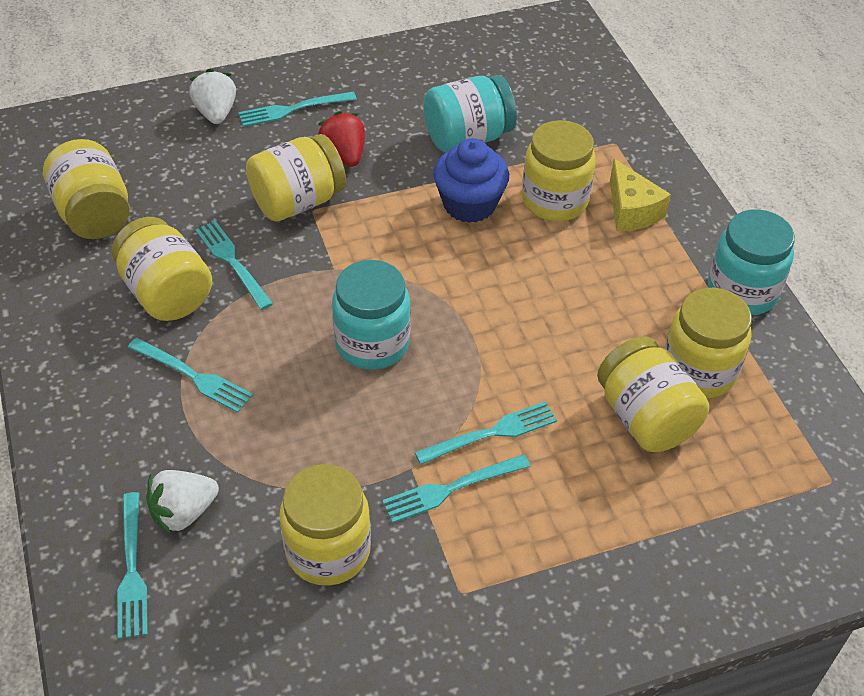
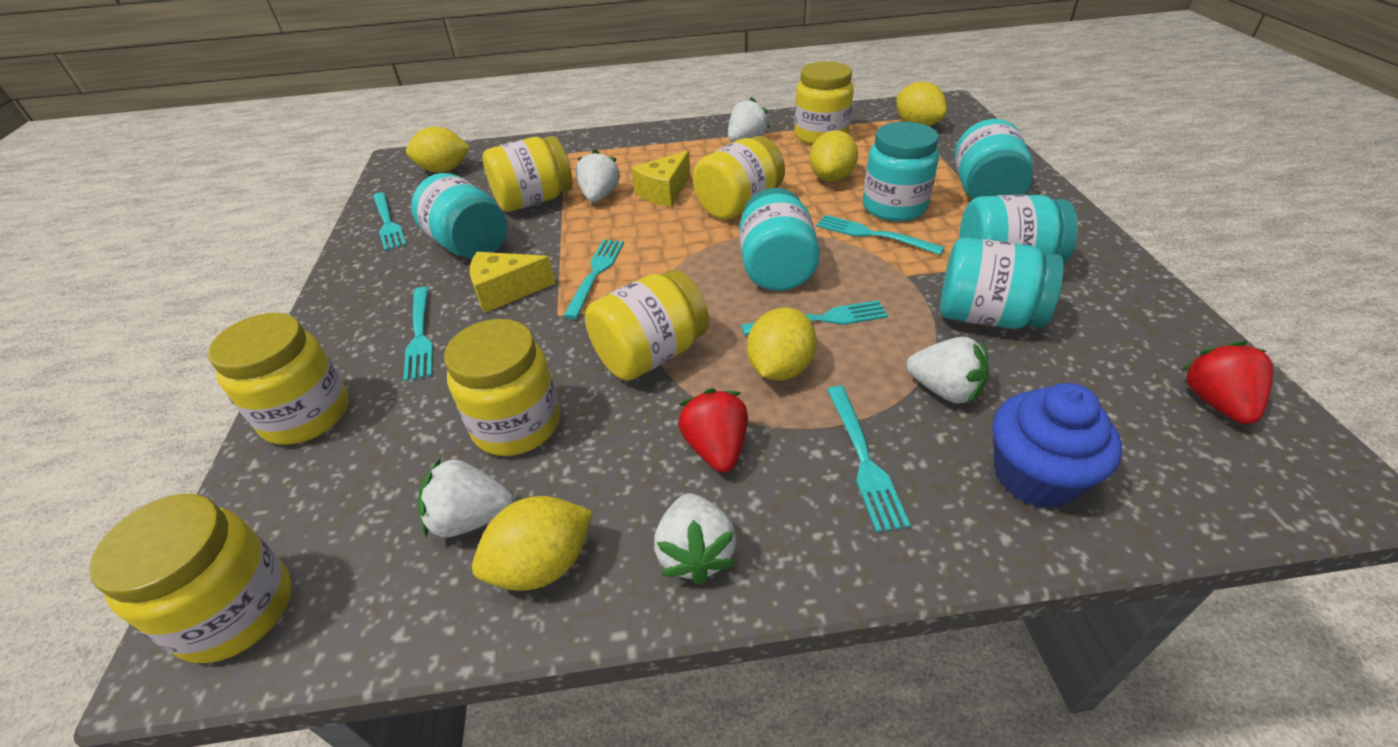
red strawberry: [318,111,365,167] = 1 -> [678,388,748,472] [1181,341,1273,424] = 2
turquoise jar: [332,260,410,370] [424,75,517,152] [708,209,795,316] = 3 -> [411,173,507,259] [739,188,820,291] [863,122,939,221] [940,237,1064,329] [955,119,1033,200] [959,195,1078,264] = 6
white strawberry: [146,470,219,535] [189,69,236,124] = 2 -> [418,457,514,538] [576,149,620,202] [654,493,736,585] [728,97,770,142] [906,337,989,405] = 5
yellow cheese: [610,159,671,231] = 1 -> [470,252,556,313] [631,151,690,207] = 2
yellow lemon: none = 0 -> [406,127,470,173] [472,496,593,591] [747,308,817,380] [810,130,858,182] [897,82,947,126] = 5

